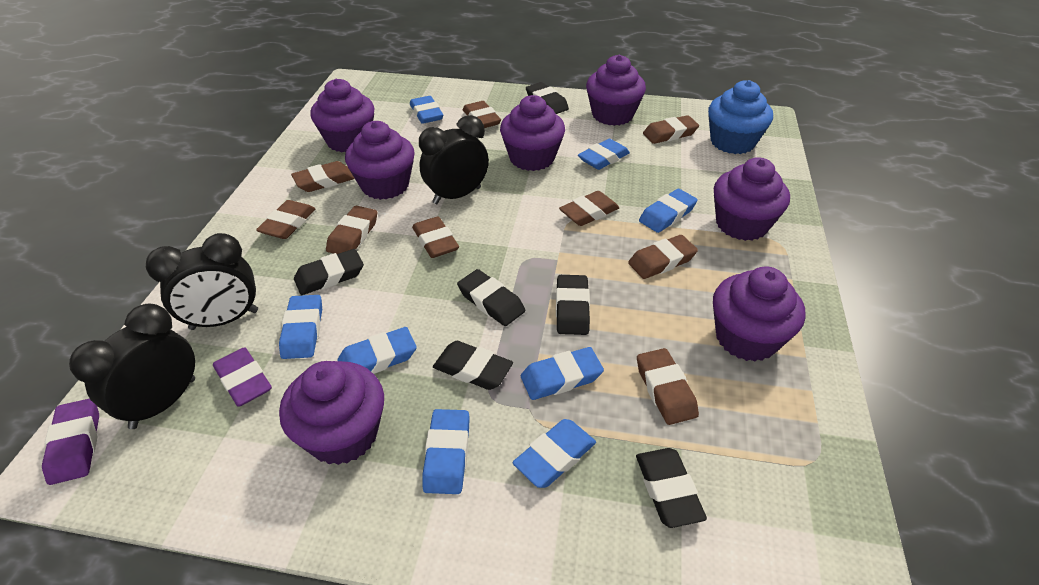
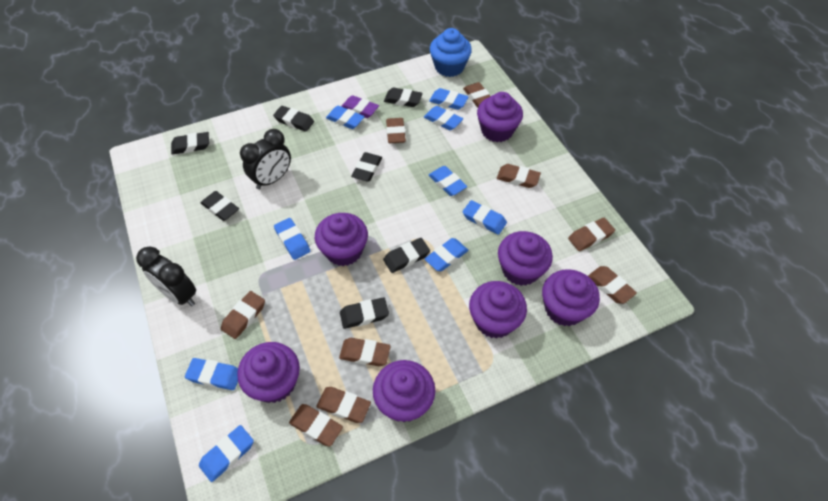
black clock: [69,304,195,429] [146,233,258,330] [419,115,489,204] = 3 -> [136,246,196,306] [240,129,291,189] = 2
black eraser: [294,249,364,295] [433,341,513,390] [457,269,525,326] [526,82,569,114] [556,275,590,335] [636,448,707,528] = 6 -> [171,132,209,155] [201,191,239,221] [273,106,314,132] [340,297,389,329] [351,152,382,182] [383,238,430,273] [384,88,423,107] = 7
blue eraser: [279,295,322,359] [337,327,417,374] [410,96,443,124] [422,409,469,494] [512,419,596,488] [521,347,604,400] [578,139,630,170] [639,189,698,233] = 8 -> [185,358,238,390] [199,425,254,482] [274,218,310,260] [326,106,365,129] [424,106,463,130] [425,238,468,271] [429,88,469,110] [429,166,467,196] [463,200,507,235] = 9
purple eraser: [42,398,99,485] [213,347,272,407] = 2 -> [341,95,379,118] = 1

